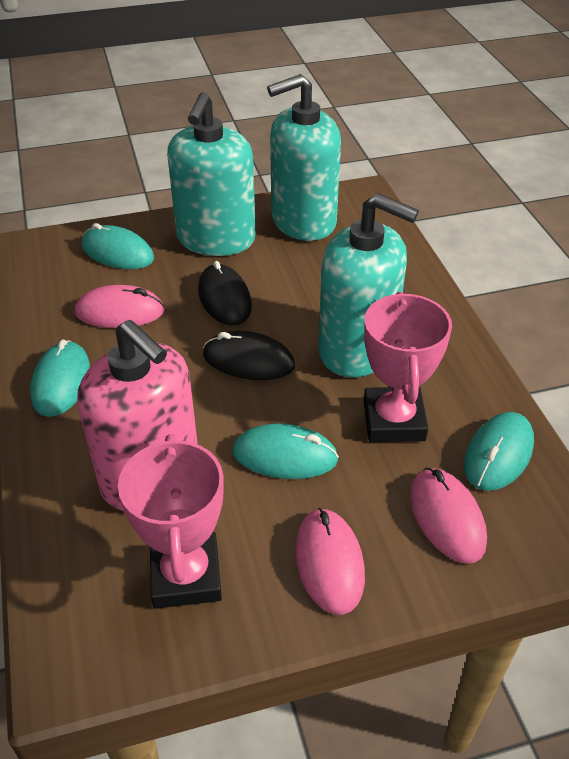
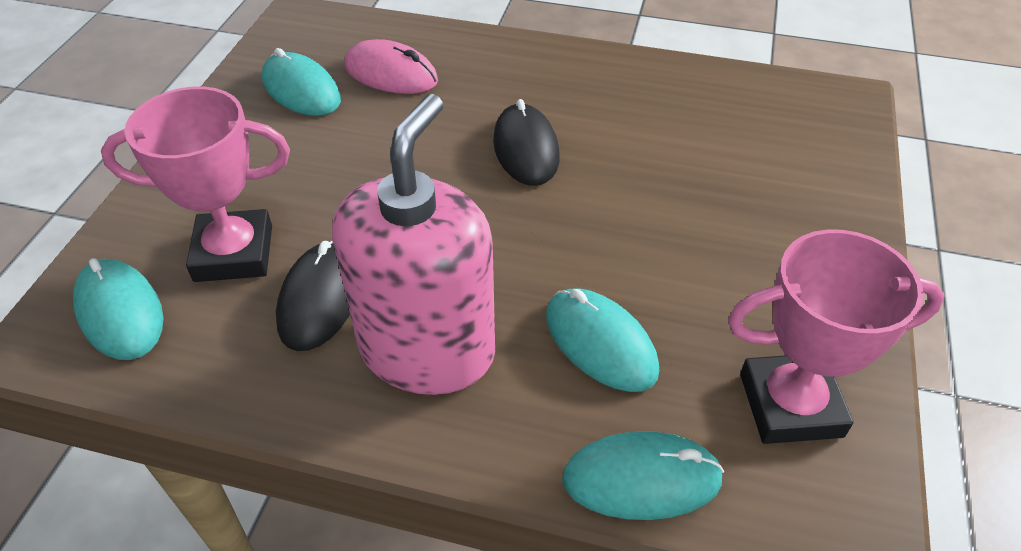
pink mouse: [75,285,165,328] [295,508,365,615] [410,468,487,564] = 3 -> [344,39,438,94] = 1
turquoise soap dispenser: [167,92,256,256] [267,74,341,241] [318,193,419,377] = 3 -> none = 0

